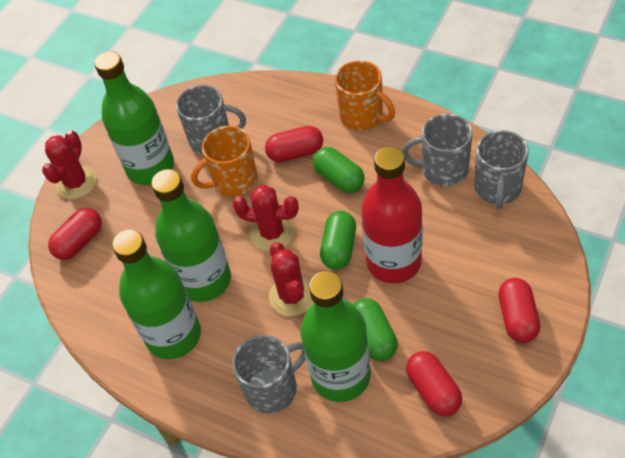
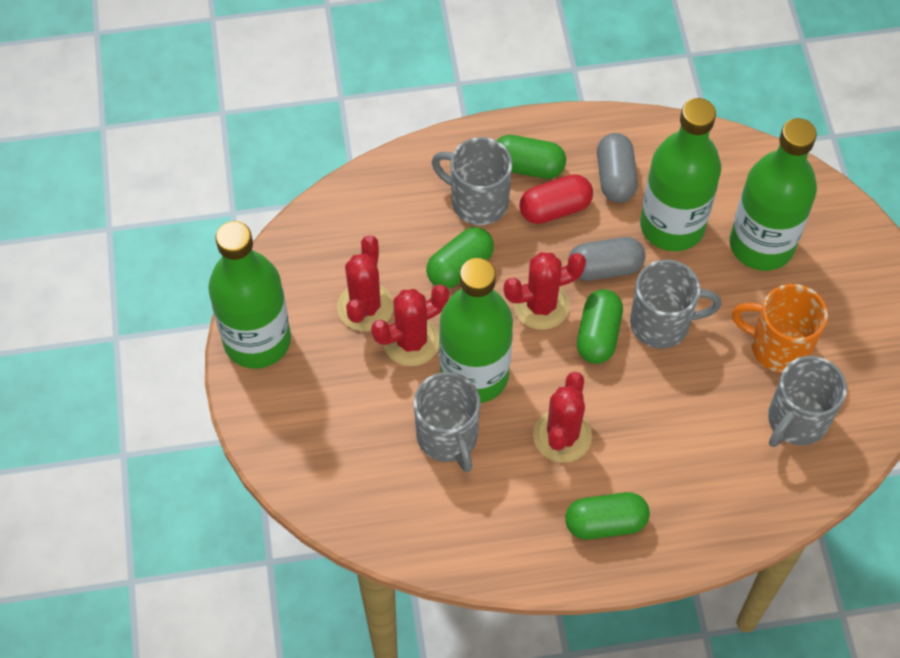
green capsule: [313,147,364,193] [320,211,356,270] [353,298,398,361] = 3 -> [426,227,494,288] [497,135,566,179] [565,492,650,540] [577,289,623,364] = 4
grey capsule: none = 0 -> [568,237,645,281] [597,133,638,203] = 2
orange mug: [191,126,258,197] [335,61,395,131] = 2 -> [732,284,828,373] = 1
red bottle: [361,146,423,283] = 1 -> none = 0
red cactus: [42,130,96,199] [233,185,299,251] [269,242,314,316] = 3 -> [337,235,394,331] [371,284,449,366] [504,252,586,330] [533,372,592,463] = 4
red capsule: [48,208,102,260] [265,126,323,162] [406,351,462,416] [498,278,540,343] = 4 -> [519,174,593,224] = 1

